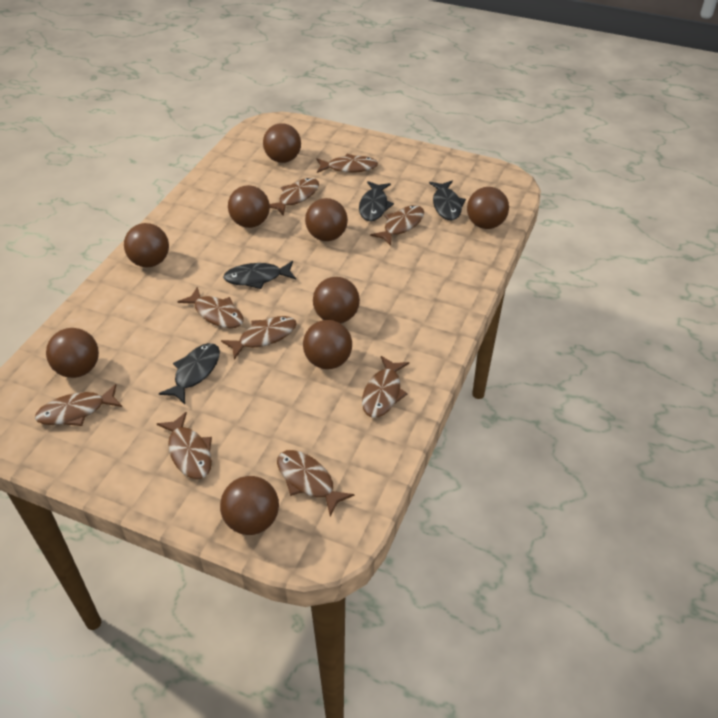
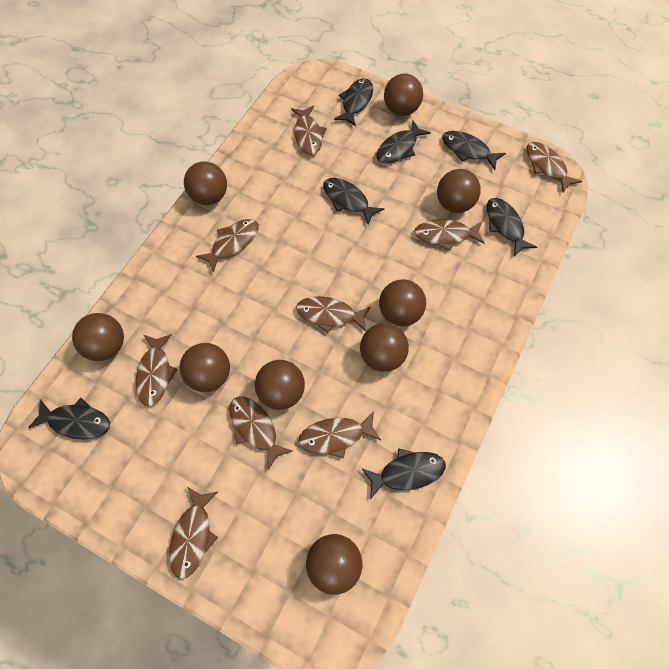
black fish: [159,343,220,404] [223,261,296,289] [359,181,394,221] [429,181,466,221] = 4 -> [28,398,110,440] [323,178,384,225] [334,78,373,126] [362,448,446,499] [376,121,431,164] [442,131,506,170] [487,198,537,256] = 7

